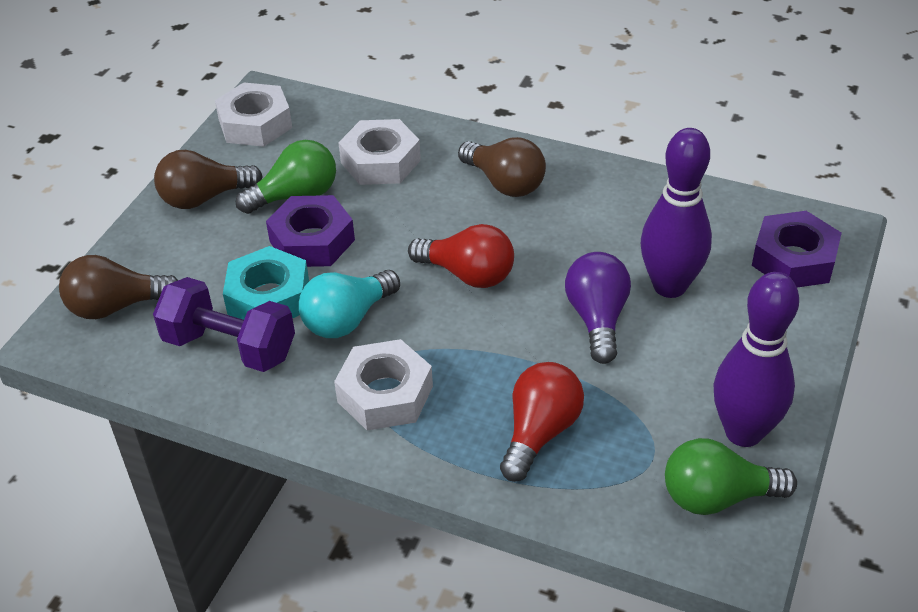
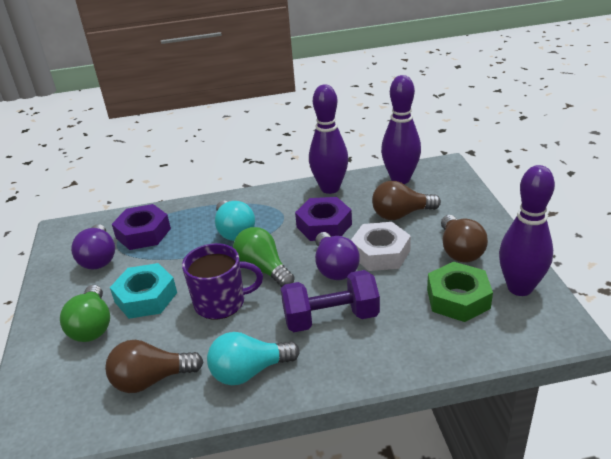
green nut: none = 0 -> [427,262,493,322] = 1
purple bowling pin: [641,128,712,298] [714,272,799,447] = 2 -> [309,84,348,194] [381,75,421,184] [499,165,555,296] = 3
purple light bulb: [565,252,631,364] = 1 -> [71,224,115,270] [315,232,360,280] = 2
purple mug: none = 0 -> [182,243,263,320] = 1
red light bulb: [408,224,514,288] [500,362,584,482] = 2 -> none = 0
turquoise light bulb: [299,270,400,338] = 1 -> [207,332,300,385] [215,201,255,241] = 2
white nut: [215,82,292,147] [334,339,433,431] [338,119,421,185] = 3 -> [351,222,411,271] = 1

